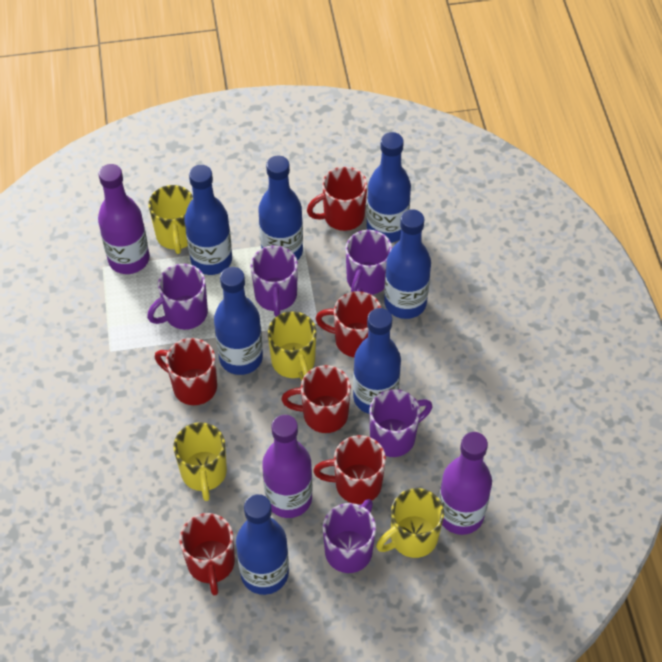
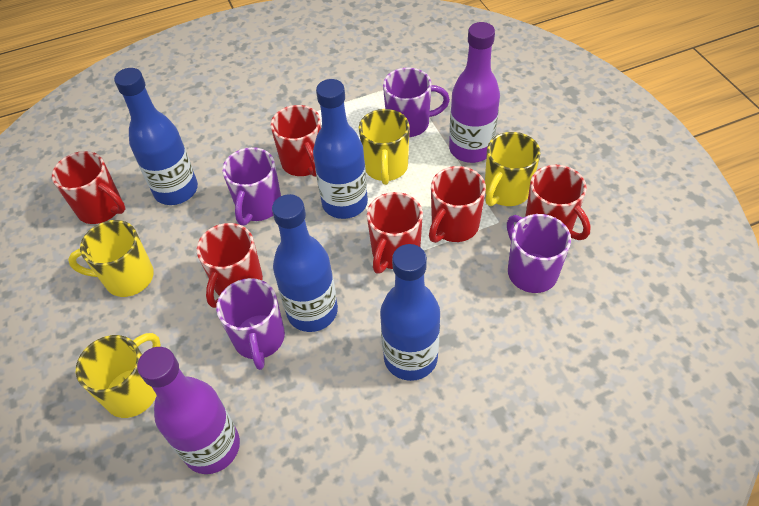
blue bottle: [184,165,232,275] [214,267,263,375] [236,494,289,595] [259,156,303,260] [353,308,401,414] [367,132,411,243] [384,209,431,319] = 7 -> [114,68,198,205] [272,194,338,332] [313,79,368,219] [380,244,440,381] = 4
purple bottle: [98,164,150,274] [262,415,313,518] [439,432,492,535] = 3 -> [137,347,240,474] [449,22,500,163] = 2
purple mug: [147,264,208,330] [251,245,298,317] [323,499,376,573] [346,230,392,295] [369,389,432,457] = 5 -> [216,278,285,370] [222,147,281,226] [383,67,450,137] [507,214,571,293] = 4

